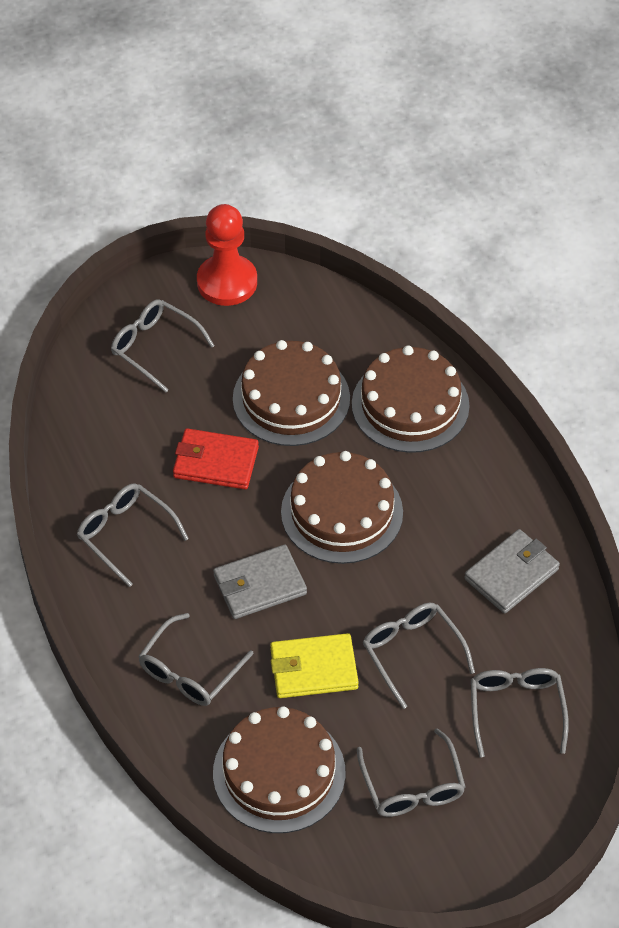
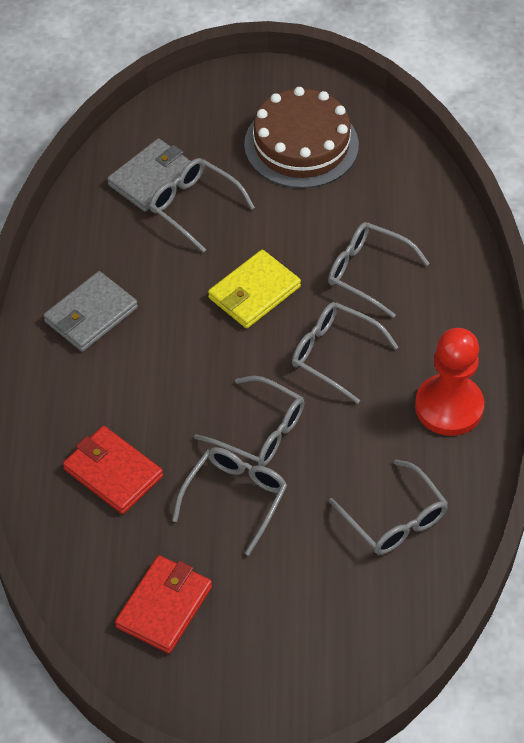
brown cake: [213,706,346,833] [233,340,350,446] [281,451,403,564] [352,346,470,453] = 4 -> [244,87,359,188] = 1
red wallet: [173,428,259,489] = 1 -> [63,426,163,514] [115,555,212,653] = 2

